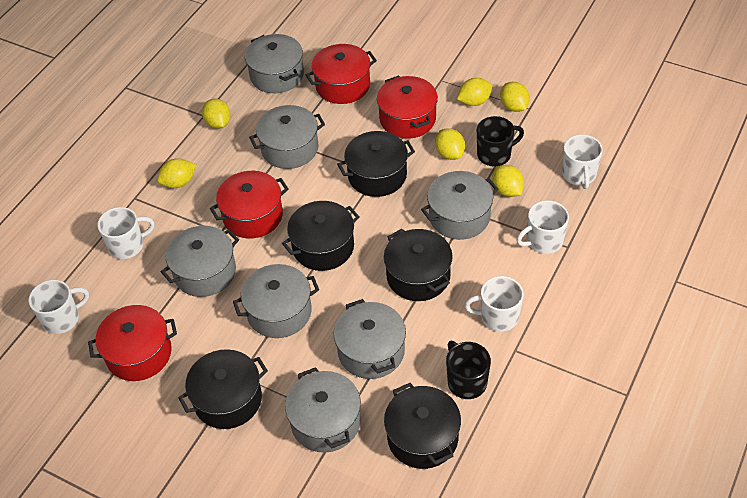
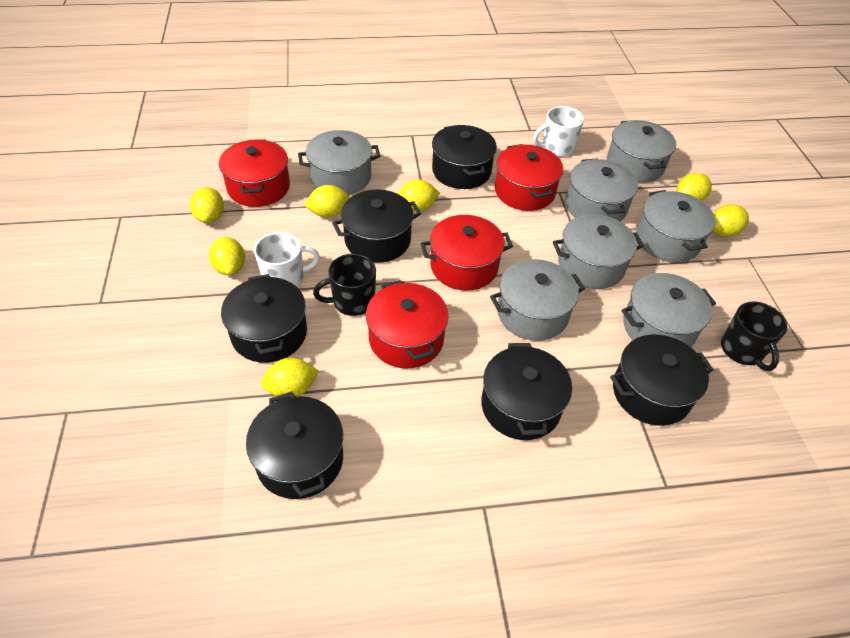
black pot: [178,349,268,429] [282,201,360,271] [337,131,415,197] [384,229,453,301] [384,383,461,469] = 5 -> [221,274,307,363] [246,392,343,499] [332,189,421,263] [432,125,497,189] [481,343,572,440] [610,335,714,426] = 6
white mug: [29,280,89,334] [97,207,154,259] [464,276,524,332] [516,200,569,254] [562,134,603,189] = 5 -> [254,232,320,288] [533,106,584,157] = 2
yellow lemon: [157,158,196,188] [202,99,231,129] [435,128,465,160] [457,78,492,106] [492,165,524,197] [500,82,530,112] = 6 -> [190,187,224,223] [209,237,245,275] [261,358,319,396] [304,185,350,217] [397,180,440,212] [676,173,712,201] [713,204,749,237] = 7

